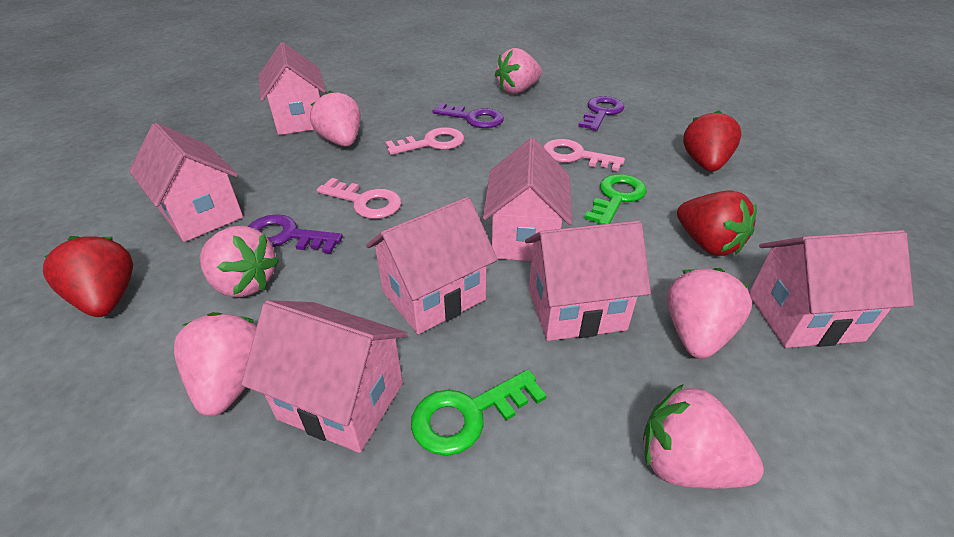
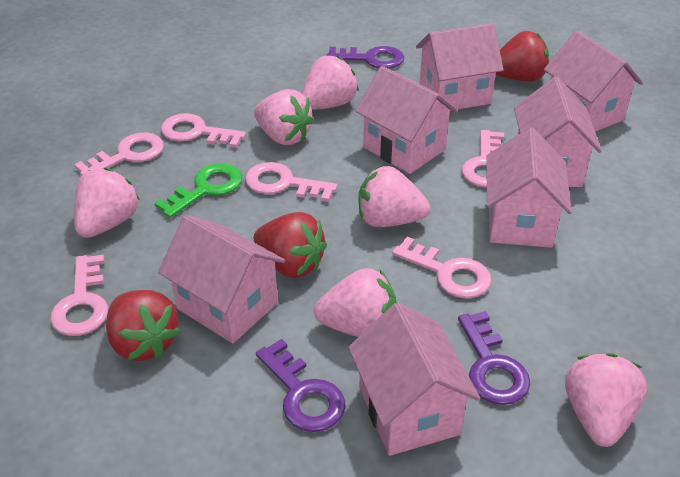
green key: [411,370,547,456] [584,174,647,225] = 2 -> [155,163,242,218] = 1
pink key: [317,178,401,219] [385,127,464,155] [543,139,625,172] = 3 -> [50,255,108,336] [74,133,164,176] [161,113,246,148] [245,162,337,202] [392,237,491,299] [462,130,504,188] = 6

